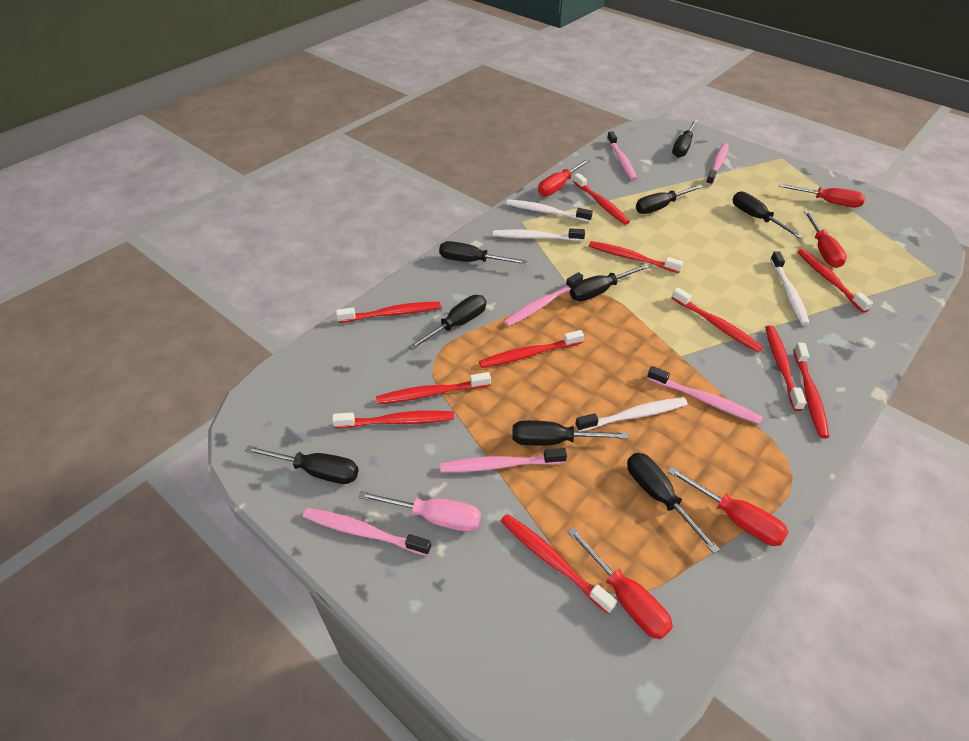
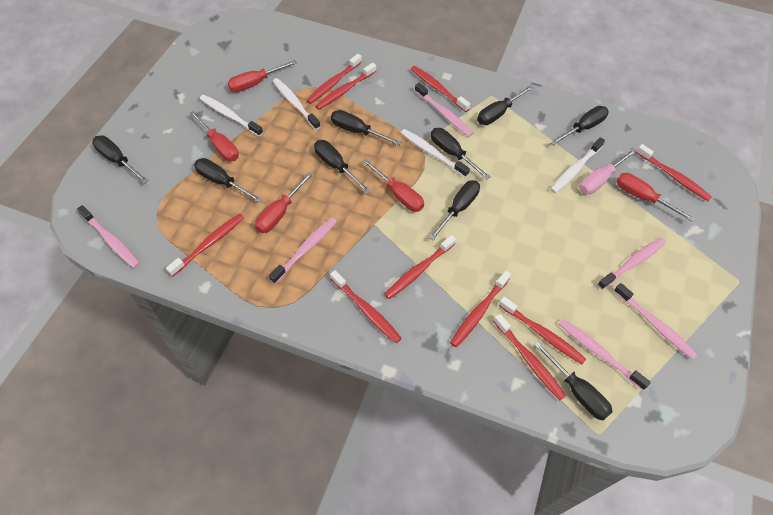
red toothbrush: [332,411,454,428] [336,302,441,323] [376,372,491,404] [479,330,584,368] [501,514,617,614] [573,173,630,225] [589,241,683,273] [672,287,763,353] [765,325,806,411] [793,342,829,438] [797,249,873,313] = 11 -> [166,213,244,276] [306,54,362,104] [315,63,376,110] [330,270,402,343] [384,235,456,299] [411,66,471,112] [450,271,511,347] [493,314,566,400] [498,297,586,364] [636,144,712,201] = 10

